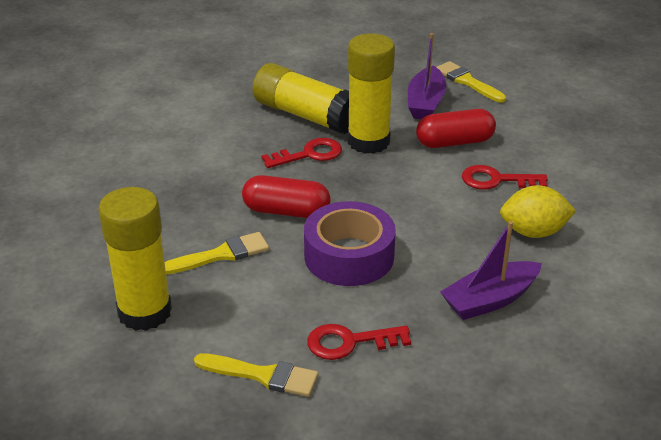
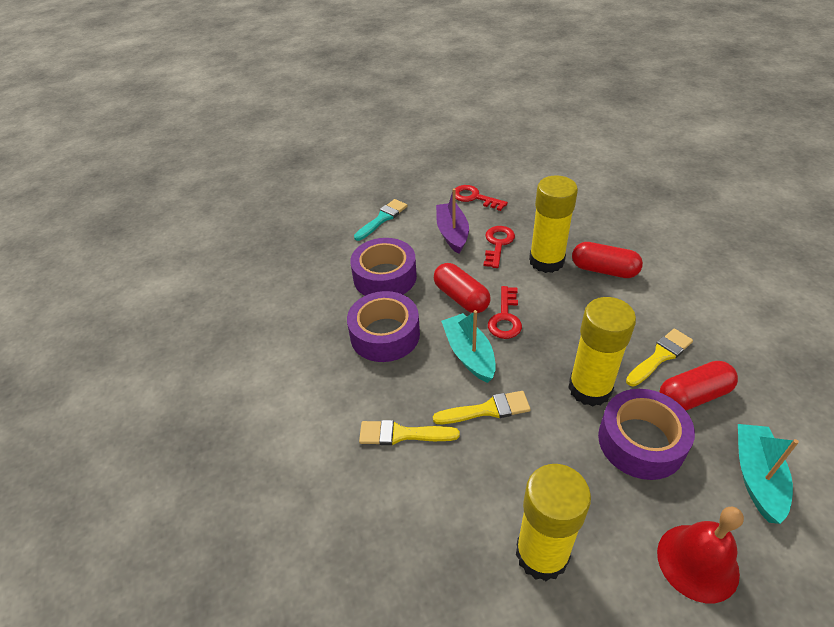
purple boat: [408,33,446,119] [440,221,542,320] = 2 -> [436,188,469,254] = 1
purple tape: [304,201,396,286] = 1 -> [347,291,420,362] [350,238,417,296] [598,389,695,480] = 3
red bell: none = 0 -> [657,507,744,603] = 1
red capsule: [242,175,331,218] [416,109,496,148] = 2 -> [434,263,490,313] [572,242,643,278] [659,361,738,410] = 3
turquoise boat: none = 0 -> [441,310,496,383] [738,424,799,524] = 2
turquoise brush: none = 0 -> [354,199,407,241] = 1
yellow lemon: [500,185,576,238] = 1 -> none = 0

